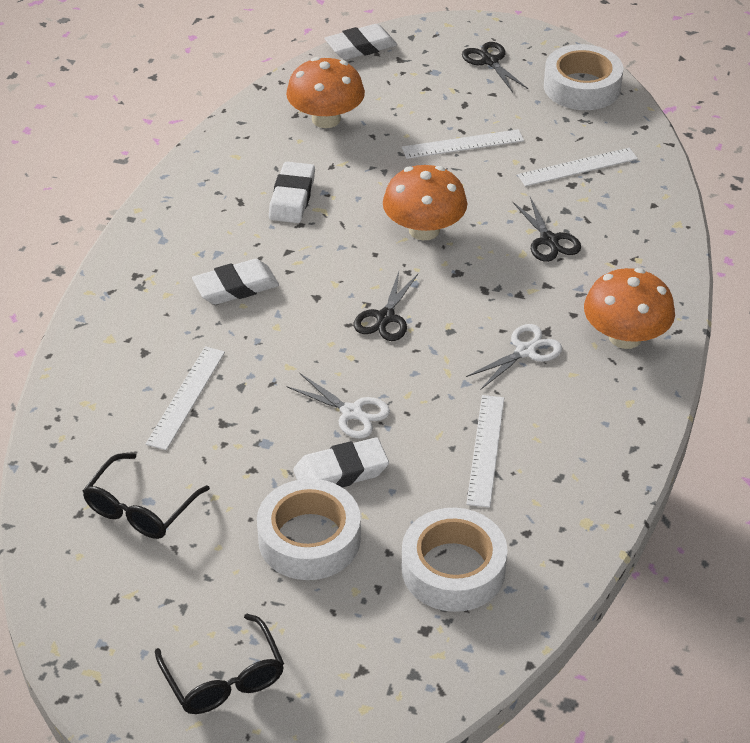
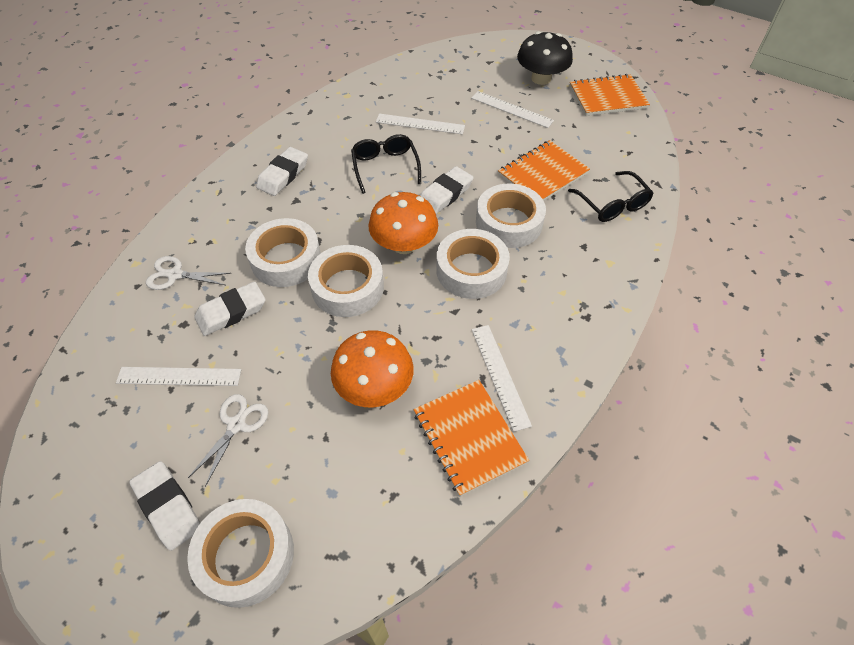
black mushroom: none = 0 -> [517,31,573,85] = 1
black scissors: [354,272,418,341] [462,42,528,93] [512,197,581,262] = 3 -> none = 0
orange mushroom: [286,57,365,128] [383,165,467,240] [584,268,675,349] = 3 -> [331,330,414,407] [369,192,438,254] = 2
orange notebook: none = 0 -> [414,380,529,496] [498,140,590,201] [569,74,650,116] = 3
white tape: [257,479,361,580] [402,508,508,612] [544,44,624,110] = 3 -> [187,499,294,608] [245,218,321,287] [308,245,384,317] [436,229,510,299] [476,184,546,248] = 5

